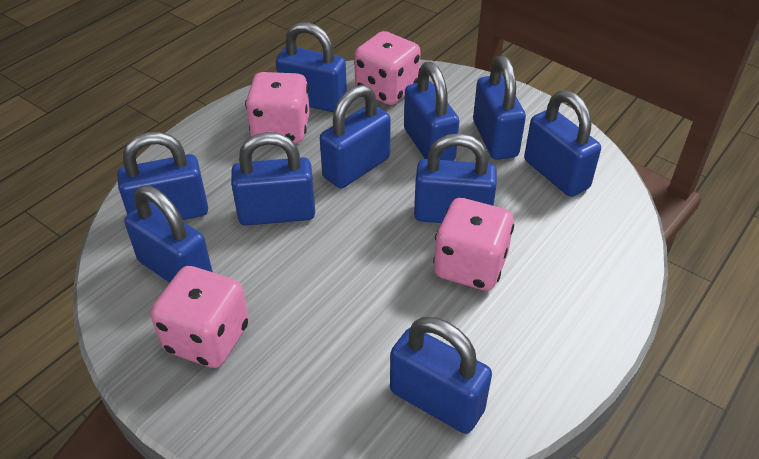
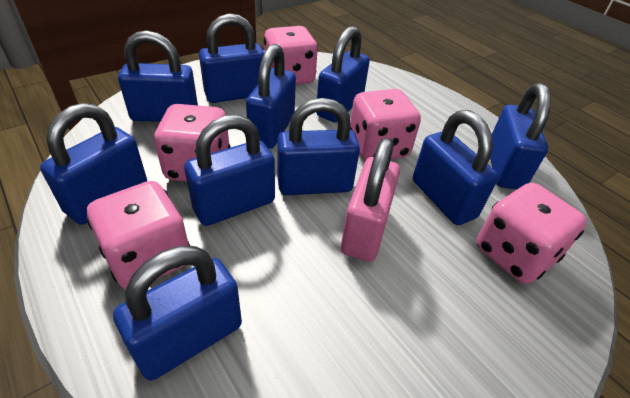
pink dice: [151,266,249,368] [245,72,310,144] [354,31,421,105] [433,198,514,291] = 4 -> [87,181,190,290] [154,104,230,181] [264,26,318,85] [350,89,421,161] [476,183,587,284] = 5
pink padlock: none = 0 -> [341,138,400,262] = 1

